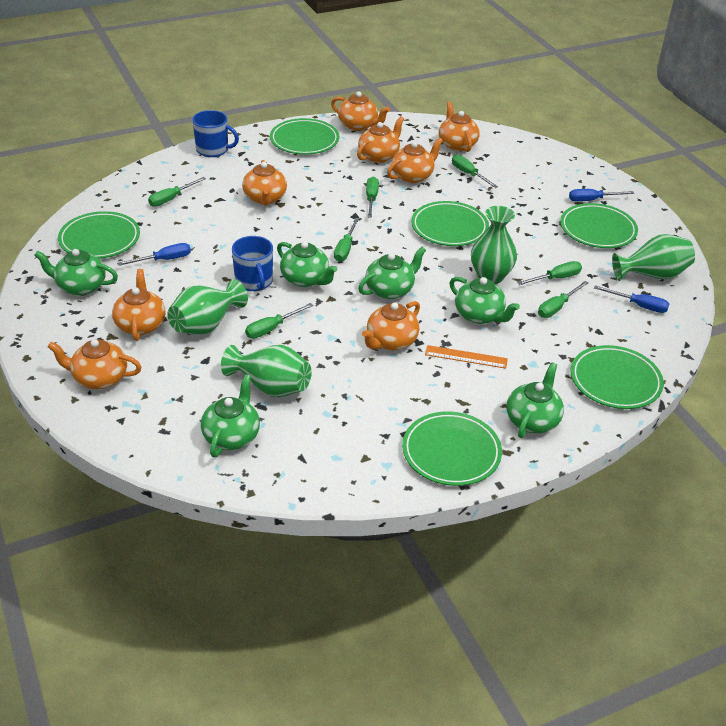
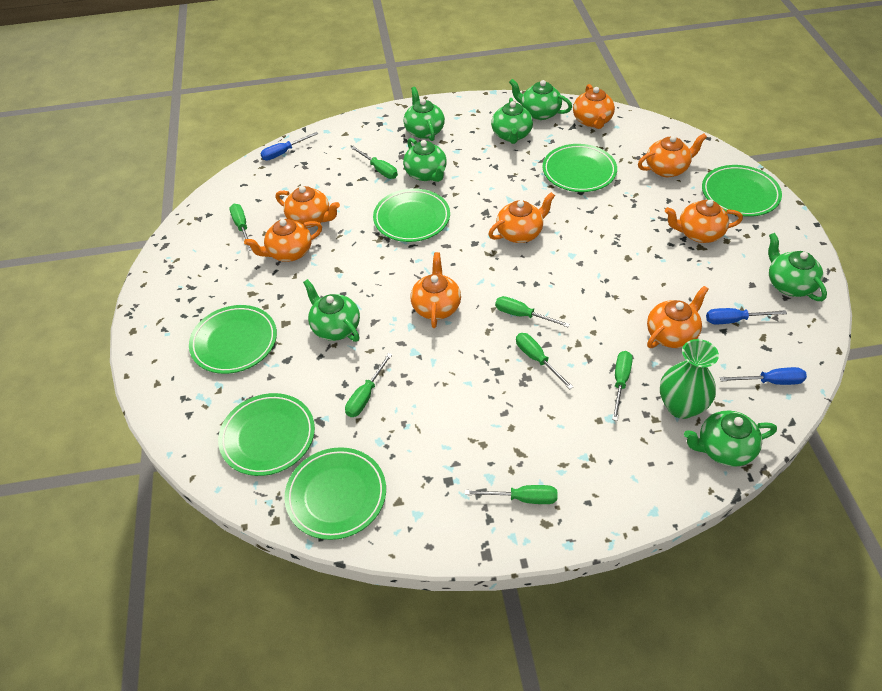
blue mug: [192,110,239,157] [232,236,273,291] = 2 -> none = 0
green teapot: [34,249,118,296] [201,374,260,457] [277,241,338,287] [358,247,426,299] [450,277,520,324] [507,362,564,438] = 6 -> [303,279,360,342] [403,138,447,182] [404,87,445,141] [491,98,533,144] [509,79,572,120] [684,410,777,467] [768,233,827,301] = 7
green vase: [167,279,248,335] [221,345,312,397] [471,206,517,284] [612,234,695,281] = 4 -> [660,339,719,419] = 1
orange ruler: [425,345,508,369] = 1 -> none = 0

